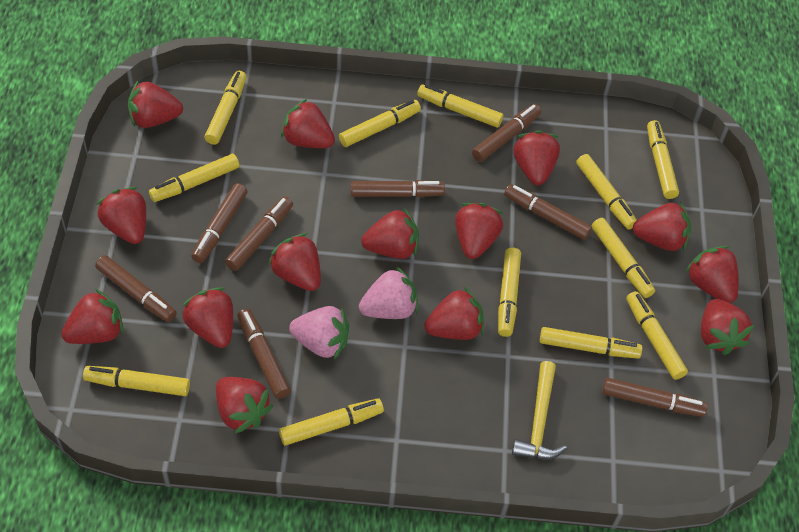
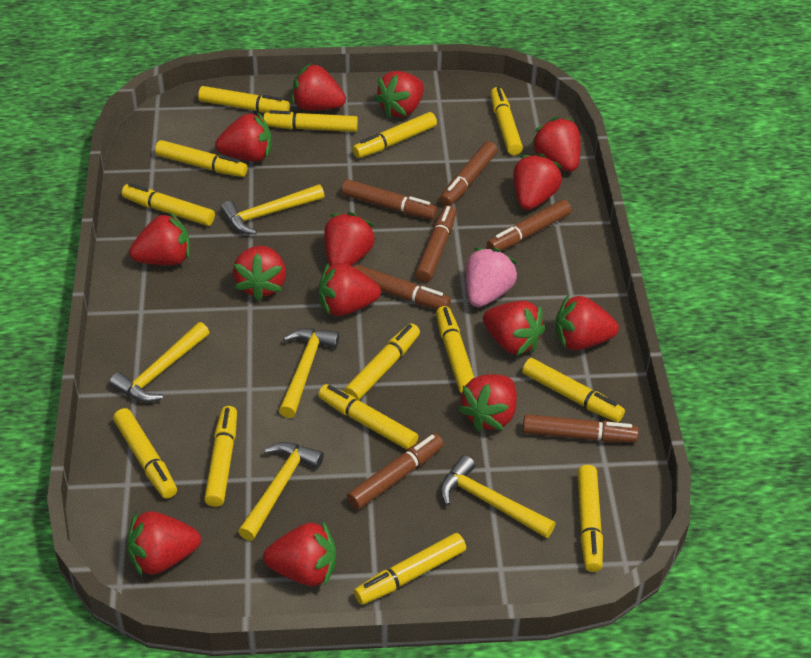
brown marker: [95,255,177,322] [191,183,247,263] [225,196,293,271] [237,309,291,399] [351,180,445,197] [472,104,541,162] [504,184,592,240] [602,378,708,417] = 8 -> [342,179,437,219] [347,433,444,510] [354,265,451,309] [415,205,456,283] [440,141,497,206] [487,200,571,251] [523,414,639,442] = 7
pink strawberry: [289,306,349,360] [359,266,418,319] = 2 -> [466,248,518,307] = 1
yellow hammer: [512,361,567,459] = 1 -> [109,322,209,402] [220,184,324,234] [238,442,324,541] [279,328,339,418] [440,455,555,538] = 5
yellow marker: [83,366,190,396] [149,154,240,202] [204,71,247,145] [279,398,384,446] [339,100,421,147] [417,84,503,128] [498,248,521,337] [540,327,642,359] [576,154,637,230] [591,218,655,298] [626,291,688,380] [647,120,679,199] = 12 -> [113,408,177,499] [122,183,215,226] [155,140,247,177] [198,86,290,113] [204,406,237,507] [263,110,358,132] [318,384,418,450] [344,323,420,400] [353,112,437,158] [354,533,466,605] [436,306,474,393] [490,87,523,155] [522,358,625,423] [577,465,603,572] = 14

